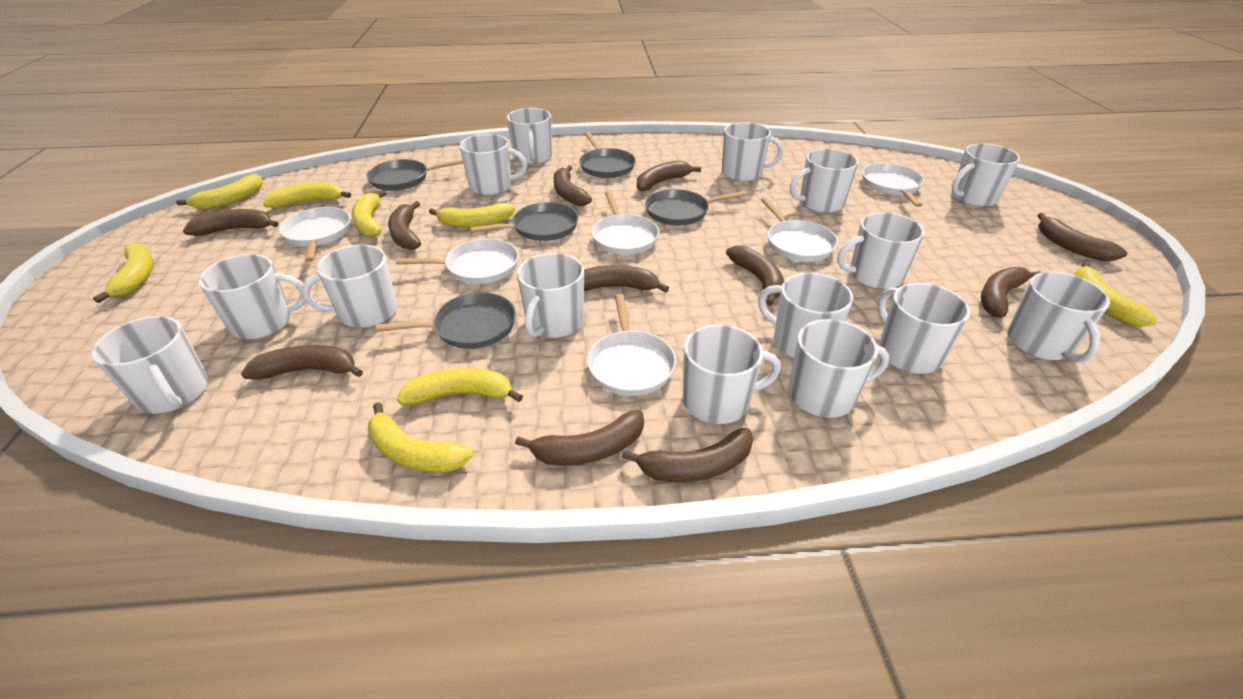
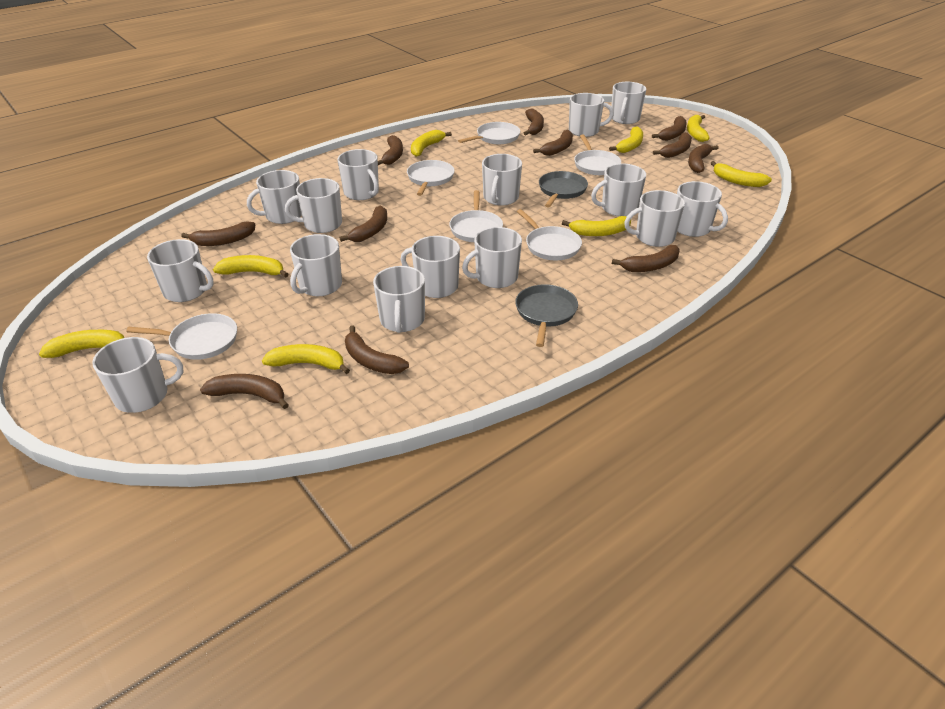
grey pan: [366,159,464,191] [376,292,516,349] [470,202,578,241] [579,132,636,178] [645,189,746,226] = 5 -> [515,284,578,347] [539,171,588,208] = 2

